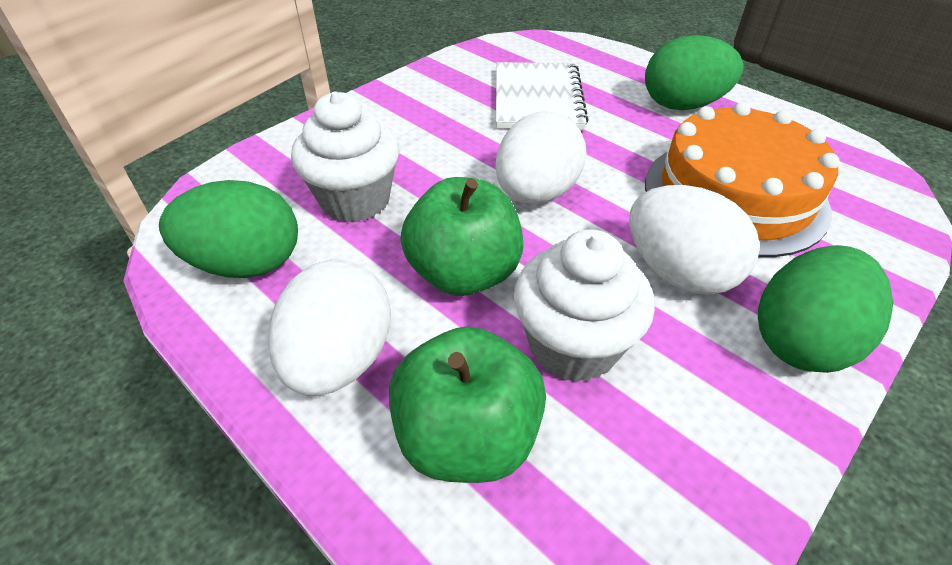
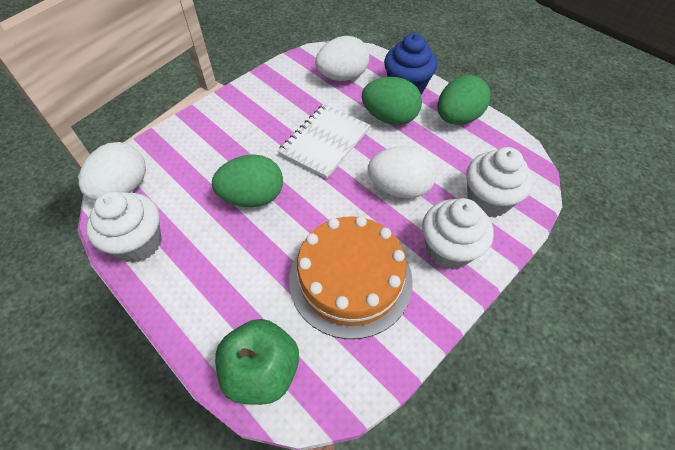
blue cupcake: none = 0 -> [384,33,437,95] = 1
green apple: [389,326,546,483] [400,177,523,296] = 2 -> [215,319,299,405] = 1
white cupcake: [291,92,399,222] [514,229,655,382] = 2 -> [86,191,161,263] [422,198,494,270] [466,147,533,217] = 3

